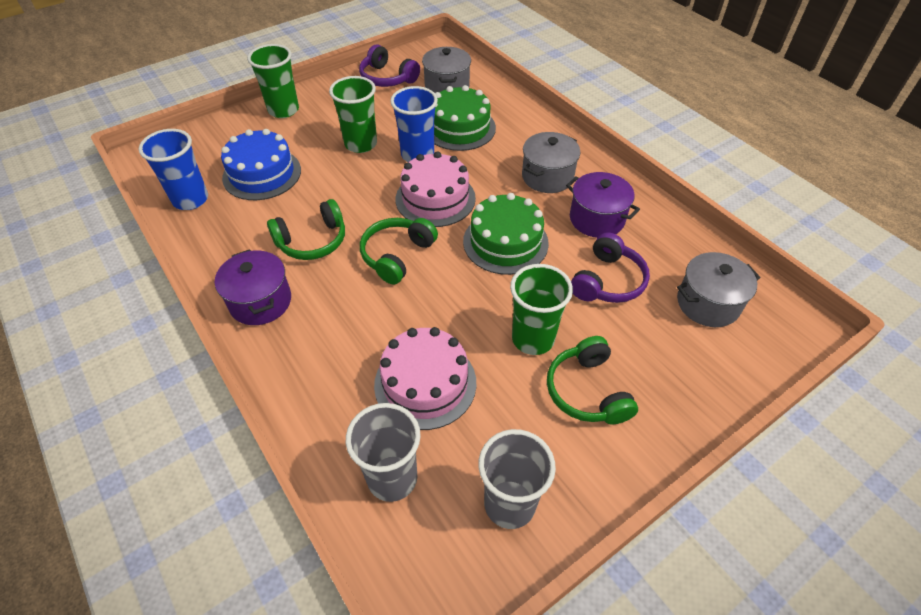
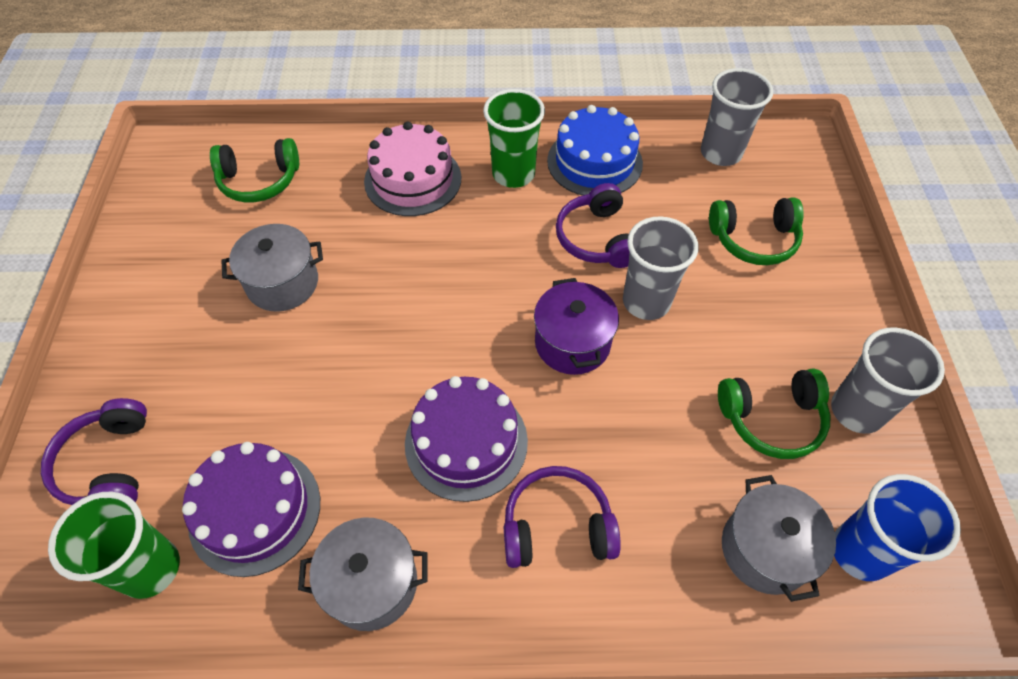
blue cup: [139,129,208,210] [390,86,438,162] = 2 -> [834,474,961,581] = 1
green cake: [434,85,496,151] [463,193,549,275] = 2 -> none = 0
green cup: [247,44,299,118] [329,76,377,153] [510,264,573,355] = 3 -> [48,492,180,599] [483,89,545,188] = 2
grey cup: [346,403,421,502] [478,429,556,529] = 2 -> [623,216,699,320] [701,68,773,166] [831,327,945,434] = 3
pink cake: [374,327,476,430] [396,151,476,227] = 2 -> [364,122,461,216] = 1
purple cake: none = 0 -> [182,442,320,577] [405,376,528,502] = 2
purple headphones: [359,45,420,87] [571,232,650,303] = 2 -> [41,398,147,505] [504,466,621,568] [556,183,629,268] = 3
purple pot: [215,249,291,325] [566,172,640,238] = 2 -> [534,278,619,375] = 1

